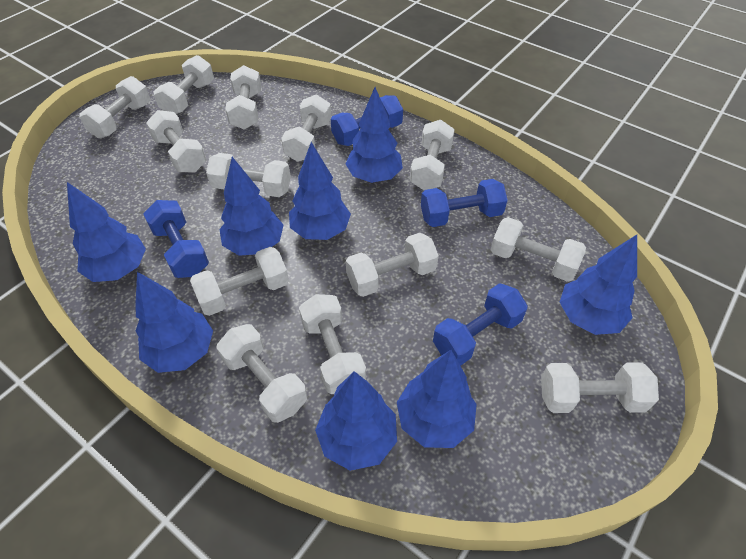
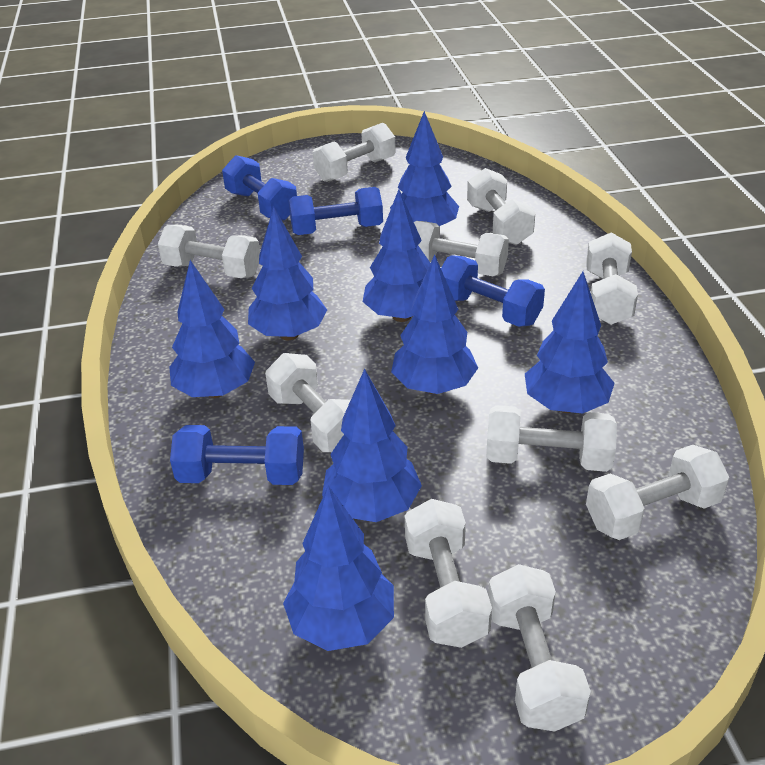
white dumbbell: [79,76,150,138] [146,110,206,173] [154,55,214,114] [190,247,289,316] [206,153,291,197] [216,324,307,423] [225,65,261,130] [281,95,332,162] [299,294,366,394] [346,233,439,297] [410,120,455,190] [490,217,586,282] [541,362,659,413] = 13 -> [158,225,260,278] [265,353,350,452] [312,123,396,182] [405,499,492,648] [414,221,509,276] [467,168,536,245] [486,405,617,472] [488,564,591,732] [586,232,638,325] [586,445,729,540] = 10

